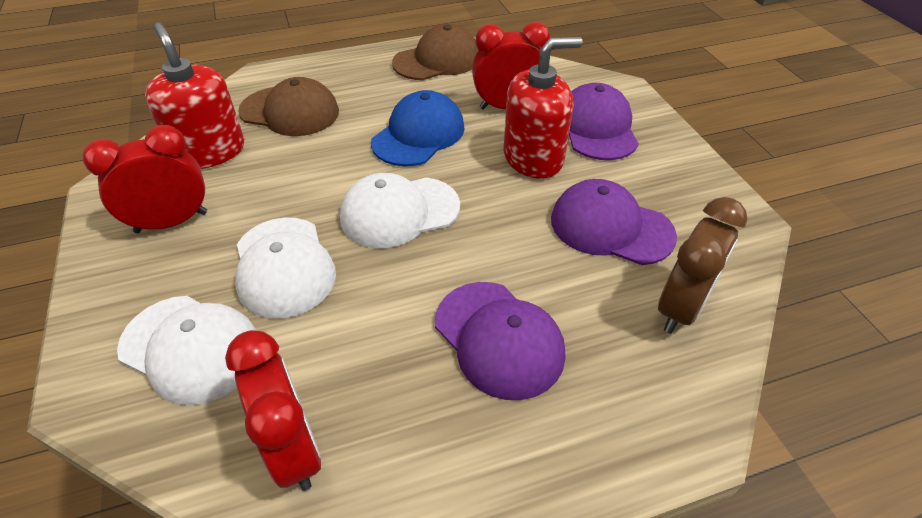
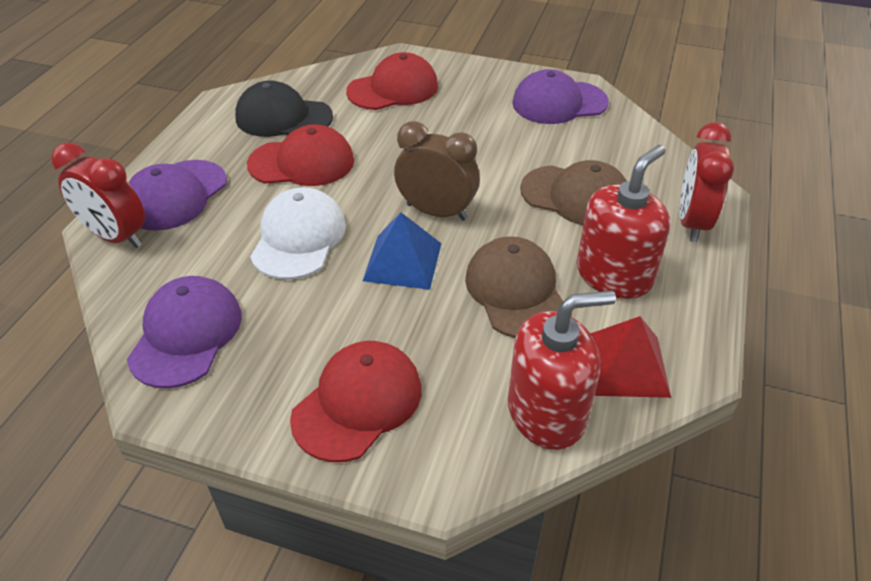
black cap: none = 0 -> [235,80,333,137] = 1
blue cap: [371,90,465,166] = 1 -> none = 0
blue pyramid: none = 0 -> [363,212,442,290] = 1
red cap: none = 0 -> [247,124,354,186] [290,341,421,462] [346,52,438,110] = 3
red clock: [83,125,207,233] [225,330,321,491] [472,22,550,110] = 3 -> [51,143,145,248] [680,122,734,242] = 2
red pyramid: none = 0 -> [590,316,671,398] = 1
white cap: [117,296,257,405] [235,218,336,318] [340,173,460,248] = 3 -> [250,187,346,280] = 1

